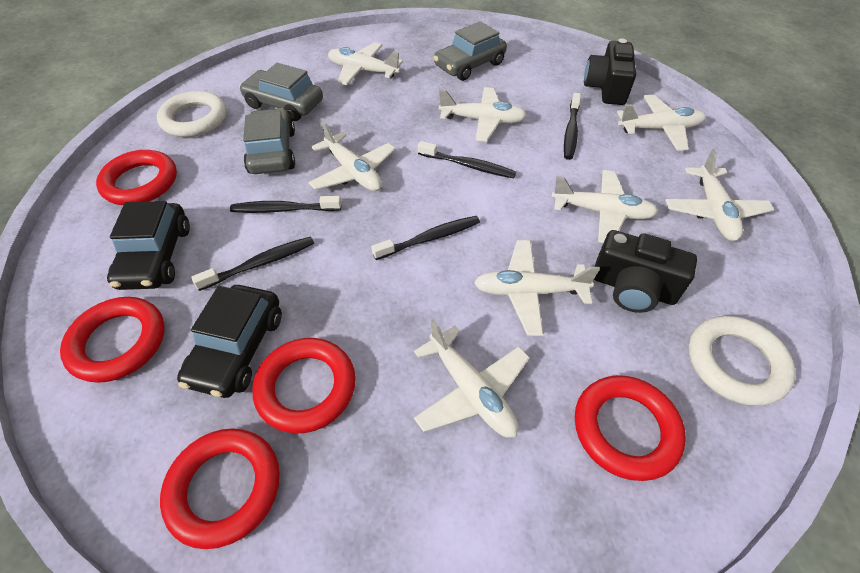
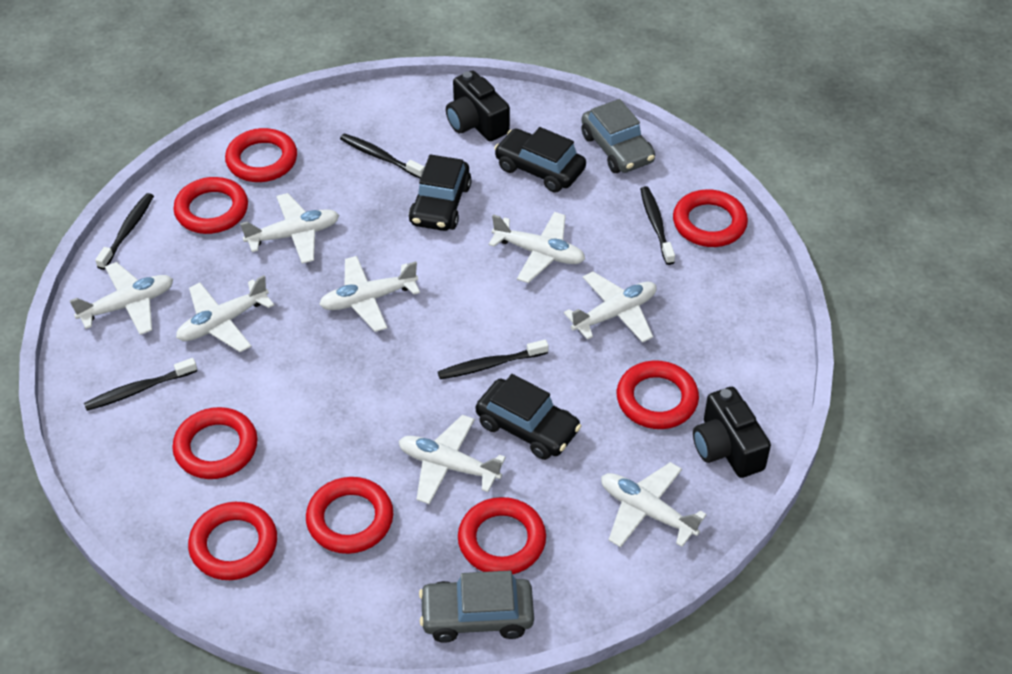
black car: [107,201,190,290] [177,285,282,398] = 2 -> [409,154,472,231] [476,374,581,460] [494,127,586,193] = 3
grey car: [239,63,323,121] [243,108,295,174] [434,21,507,81] = 3 -> [419,571,534,643] [581,99,655,173] = 2
red ring: [60,297,165,383] [96,150,177,205] [160,428,280,549] [252,338,356,433] [575,375,686,481] = 5 -> [172,407,258,479] [174,177,248,234] [188,502,277,580] [225,128,297,182] [306,477,393,554] [458,497,546,574] [617,360,699,429] [673,189,748,247] = 8
white ring: [157,91,227,137] [688,316,796,406] = 2 -> none = 0

